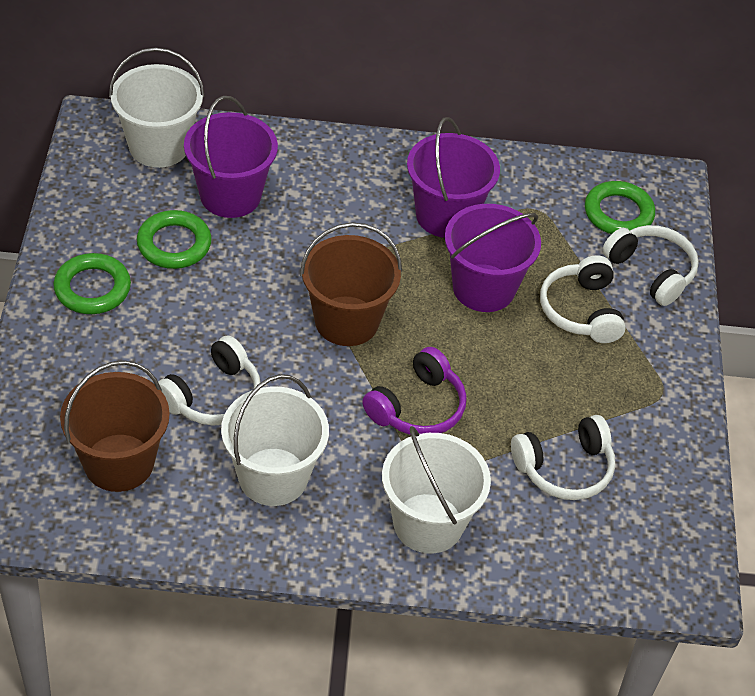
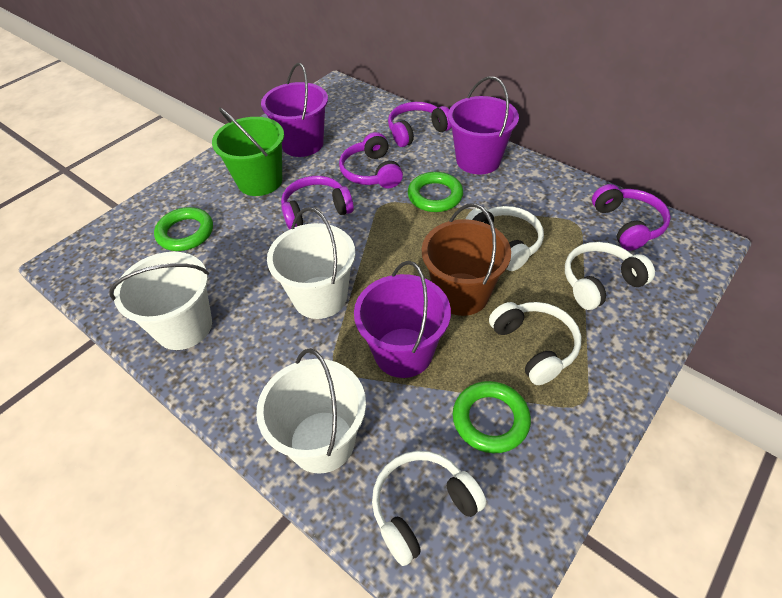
brown bucket: [60,360,170,492] [300,222,402,346] = 2 -> [422,203,511,316] = 1
green bucket: none = 0 -> [212,107,284,196] = 1
purple headphones: [362,347,467,435] = 1 -> [281,176,354,230] [339,132,403,188] [388,102,452,147] [592,184,671,251] = 4

